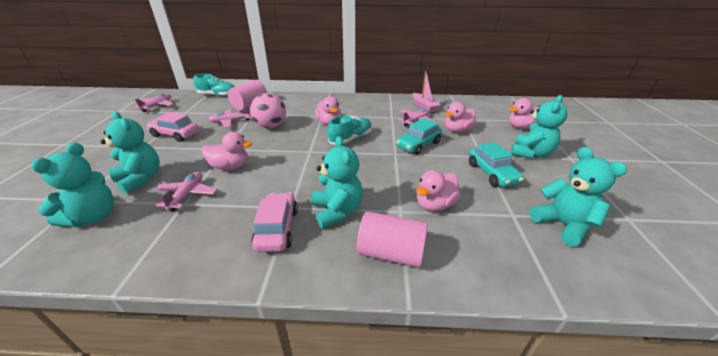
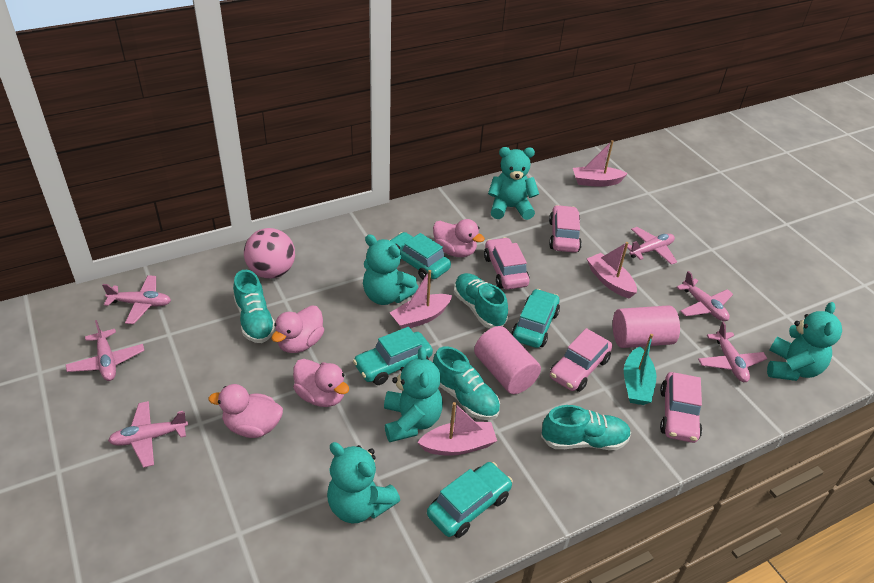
pink boat: [412,71,440,113] = 1 -> [390,270,452,329] [417,402,497,456] [573,140,628,187] [587,242,637,298] = 4
pink car: [146,112,199,142] [251,192,298,252] = 2 -> [484,237,530,290] [549,205,582,252] [550,328,612,392] [660,372,702,443] = 4
pink duck: [202,132,252,170] [315,96,342,125] [416,170,461,211] [445,102,476,133] [509,98,538,129] = 5 -> [209,384,283,438] [272,306,324,353] [293,359,349,407] [433,219,485,257] = 4
pink plane: [134,93,174,112] [155,172,218,212] [208,106,251,128] [398,108,435,127] = 4 -> [66,320,145,381] [102,275,171,324] [108,401,188,468] [627,227,677,265] [676,271,733,321] [698,321,768,382] = 6
turquoise boat: none = 0 -> [624,334,656,405] = 1
turquoise car: [396,118,442,155] [469,142,524,187] = 2 -> [353,327,433,385] [390,232,451,280] [427,462,513,538] [512,289,560,348] = 4
turquoise shoe: [194,74,235,97] [328,115,372,145] = 2 -> [233,270,276,343] [433,346,500,420] [454,273,508,329] [541,405,631,450] = 4

